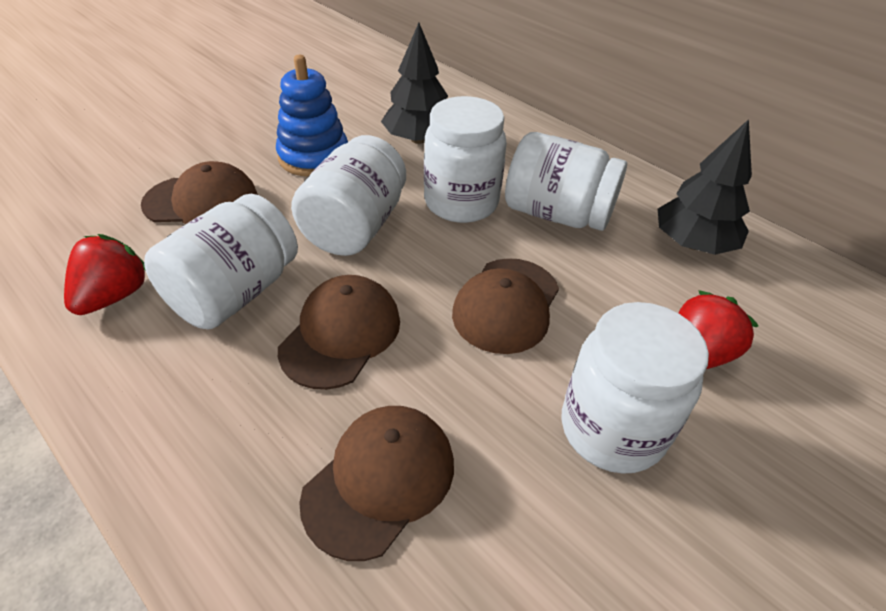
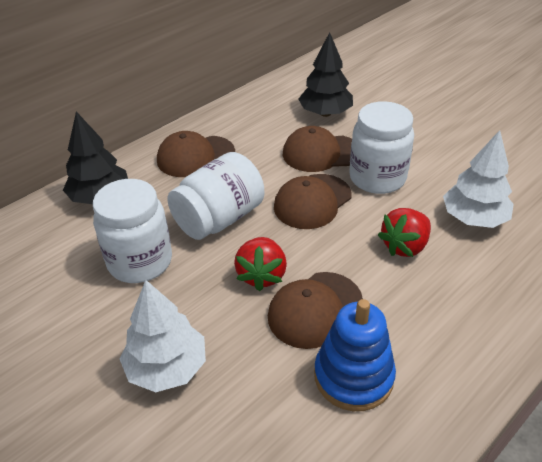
white jar: [144,194,298,329] [291,135,406,256] [424,96,507,223] [505,132,627,231] [562,302,709,474] = 5 -> [93,179,172,283] [168,152,264,240] [349,101,414,194] = 3
white tree: none = 0 -> [120,280,206,392] [443,130,514,228] = 2

